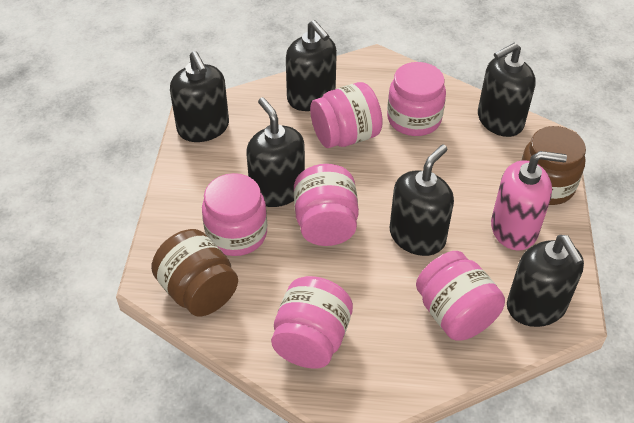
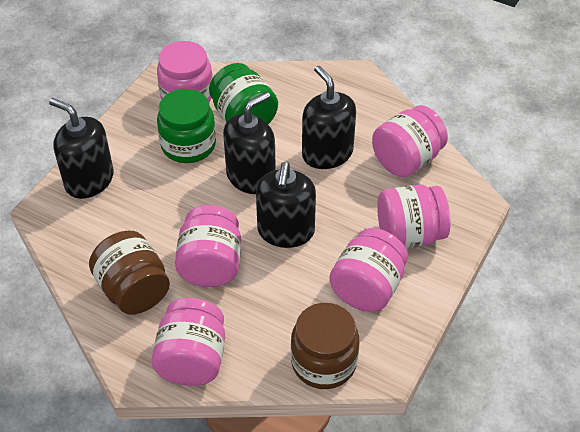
black soap dispenser: [170,51,229,142] [246,97,305,207] [286,20,337,111] [390,144,454,256] [478,42,536,137] [507,235,584,327] = 6 -> [49,98,114,199] [223,92,276,194] [256,162,316,248] [302,66,356,169] = 4
green jar: none = 0 -> [157,89,216,163] [209,63,278,124] = 2
pink soap dispenser: [491,151,567,251] = 1 -> none = 0

